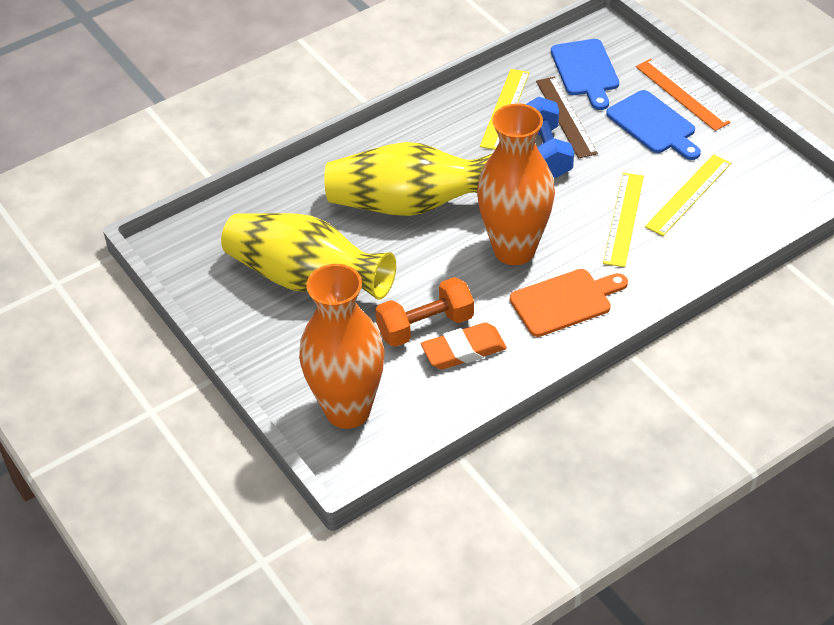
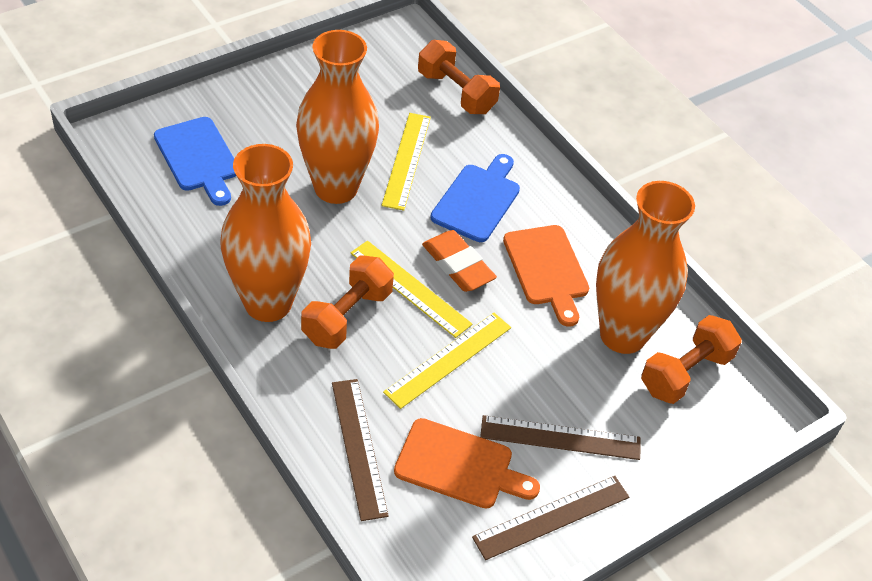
blue dumbbell: [526,97,574,178] = 1 -> none = 0
brown ruler: [536,77,598,159] = 1 -> [332,379,389,521] [472,476,629,560] [480,415,641,460] = 3
orange cutting board: [510,269,628,337] = 1 -> [394,418,540,509] [503,225,589,327] = 2
orange dumbbell: [375,277,474,347] = 1 -> [301,256,394,349] [418,40,500,114] [641,315,742,404] = 3
orange ruler: [636,59,731,131] = 1 -> none = 0
orange vase: [299,264,384,429] [477,103,555,265] = 2 -> [220,144,311,322] [296,30,379,204] [596,181,695,354] = 3
yellow vase: [221,213,396,300] [324,142,493,216] = 2 -> none = 0

